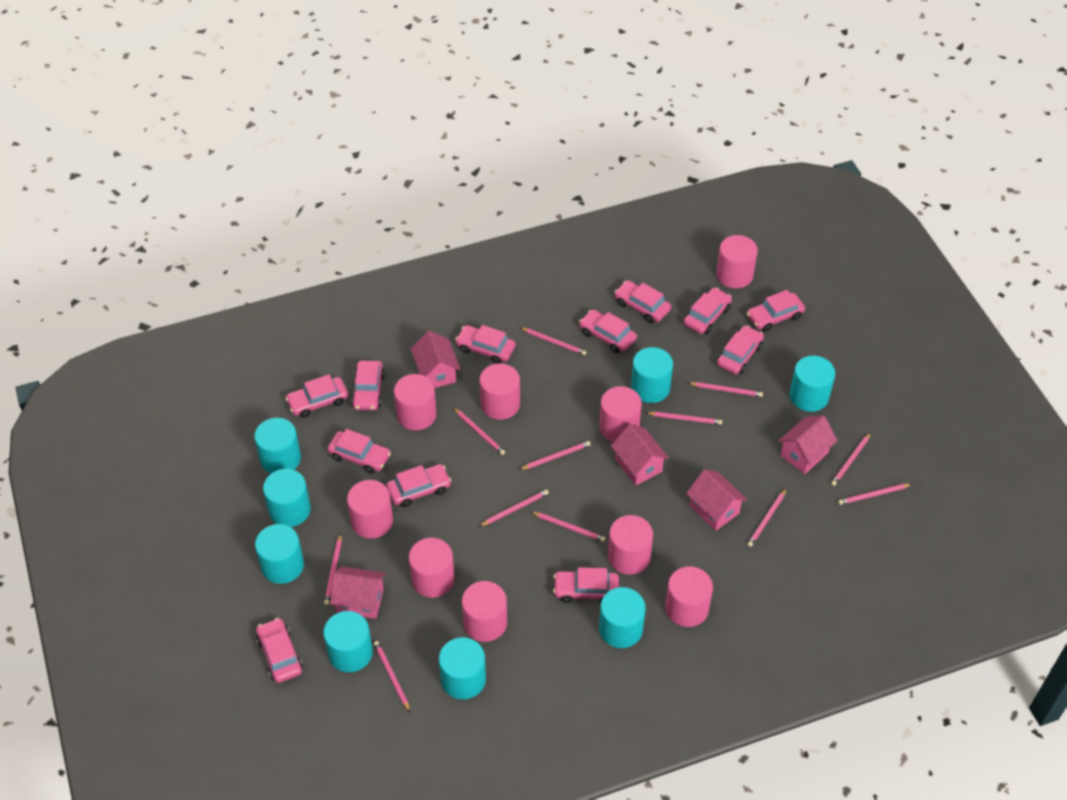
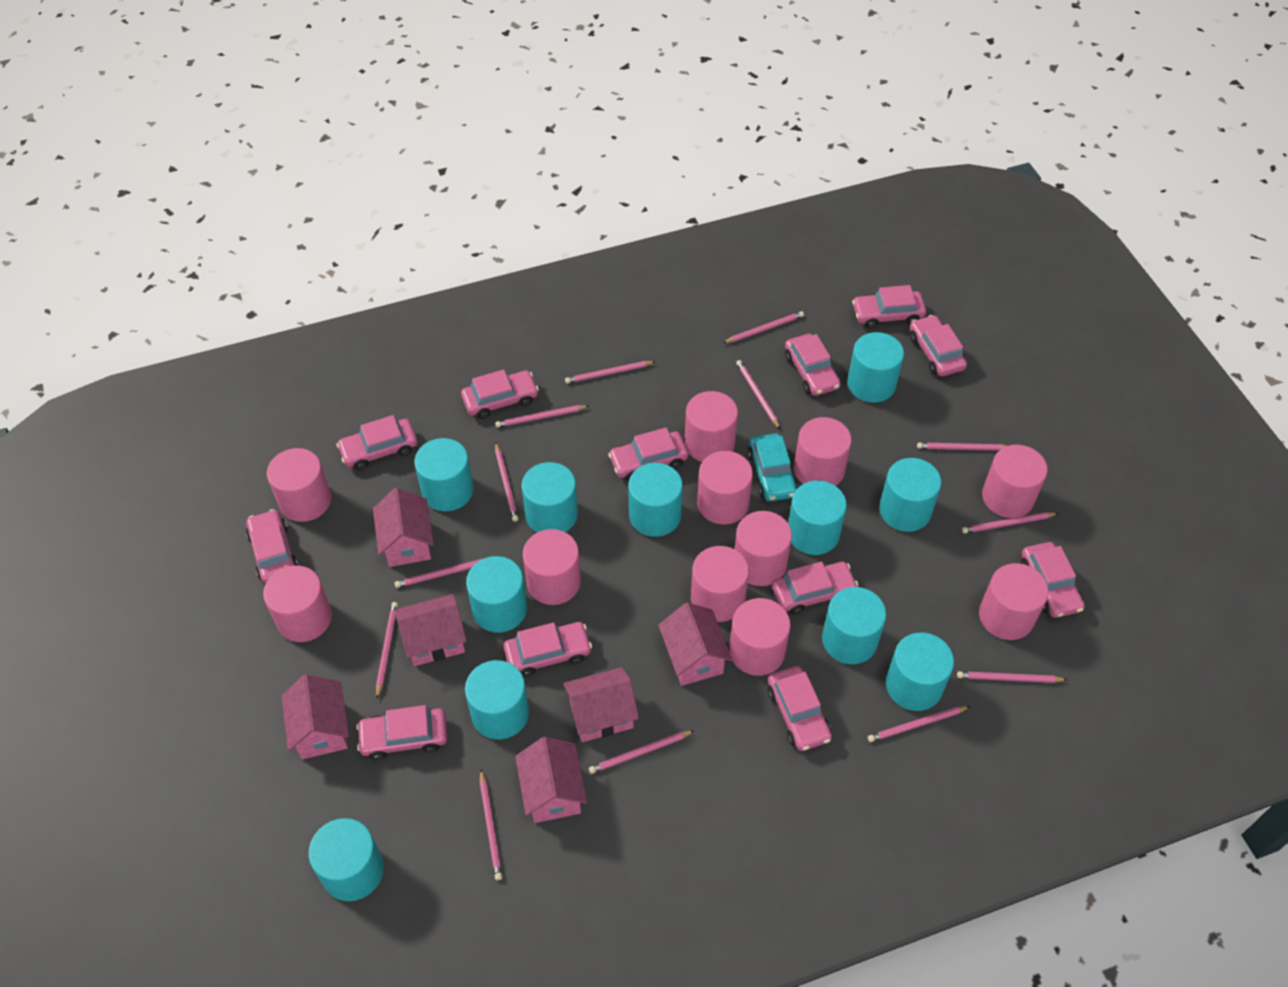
pink cylinder: [347,480,393,539] [394,374,437,430] [409,538,455,598] [462,581,507,642] [479,363,520,420] [599,386,642,442] [608,515,653,575] [665,566,713,627] [716,235,758,288] = 9 -> [263,565,332,642] [267,448,331,522] [523,529,581,605] [685,391,738,462] [691,546,749,622] [697,451,753,525] [729,598,790,676] [735,511,792,586] [794,417,852,486] [979,563,1049,640] [982,445,1047,518] = 11
pink house: [330,566,386,619] [411,331,460,388] [611,424,669,485] [686,470,747,531] [778,416,838,474] = 5 -> [281,674,349,759] [373,488,434,567] [396,594,467,666] [515,737,587,823] [563,667,639,742] [658,602,732,686] = 6
pink pencil: [324,534,342,605] [374,641,410,712] [453,407,505,455] [480,489,549,526] [519,441,591,470] [520,327,586,355] [531,512,605,542] [646,412,722,425] [688,382,763,397] [748,488,787,547] [831,433,871,486] [838,484,912,505] = 12 -> [376,602,398,699] [395,558,484,588] [480,770,502,880] [495,405,589,427] [495,443,519,522] [565,361,656,383] [589,731,694,774] [723,311,804,343] [736,360,780,429] [868,706,970,742] [917,442,1007,451] [957,671,1067,683] [962,512,1058,534] = 13
turquoise car: none = 0 -> [748,433,798,502] = 1
turquoise cylinder: [254,418,301,474] [255,524,304,584] [263,469,311,527] [323,611,373,672] [439,637,486,699] [599,587,646,648] [631,347,673,403] [790,356,835,412] = 8 -> [308,818,384,901] [414,438,474,511] [465,660,529,739] [466,556,527,633] [522,462,578,532] [628,463,683,537] [788,480,847,555] [822,587,886,664] [847,332,904,403] [879,458,941,532] [886,632,954,711] = 11

